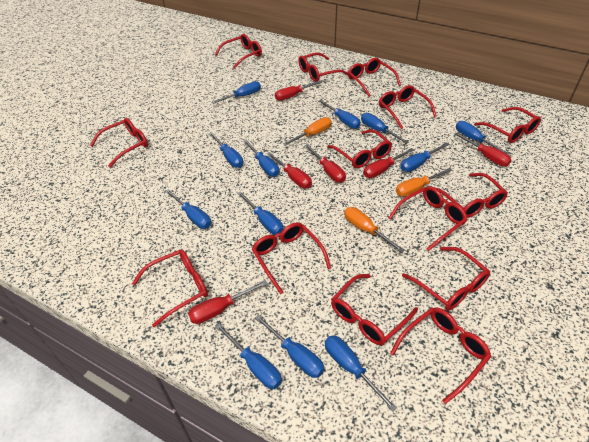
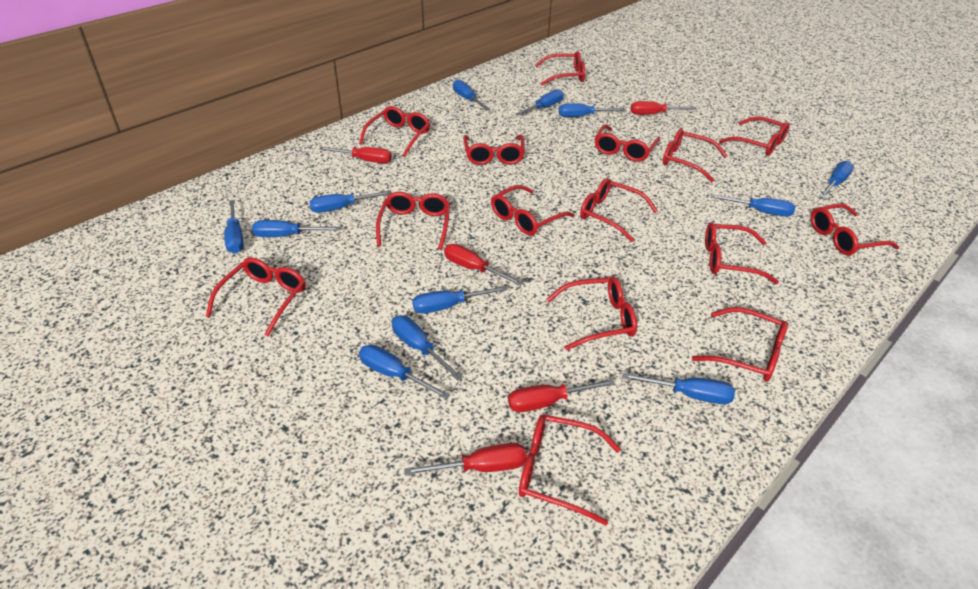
orange screwdriver: [283,117,332,146] [344,207,404,253] [396,168,452,197] = 3 -> none = 0
red glasses: [90,118,148,168] [132,249,208,327] [214,34,262,69] [252,222,331,294] [298,53,348,82] [327,129,392,168] [331,274,418,345] [348,58,401,97] [379,85,437,129] [389,186,468,251] [390,307,492,404] [402,247,490,310] [436,173,508,218] [474,107,541,143] = 14 -> [206,257,306,336] [359,106,431,157] [376,192,450,250] [463,134,525,165] [491,185,574,236] [519,414,621,526] [535,51,585,85] [546,277,637,350] [580,178,658,242] [595,124,660,162] [663,129,727,182] [692,307,788,382] [705,222,779,284] [719,116,790,156] [811,203,899,255] = 15
red screwdriver: [188,280,268,324] [267,152,312,188] [275,81,323,101] [305,144,346,183] [363,148,414,178] [454,133,511,166] = 6 -> [319,147,392,163] [404,443,527,476] [444,244,523,285] [508,379,615,412] [631,101,697,115] = 5

